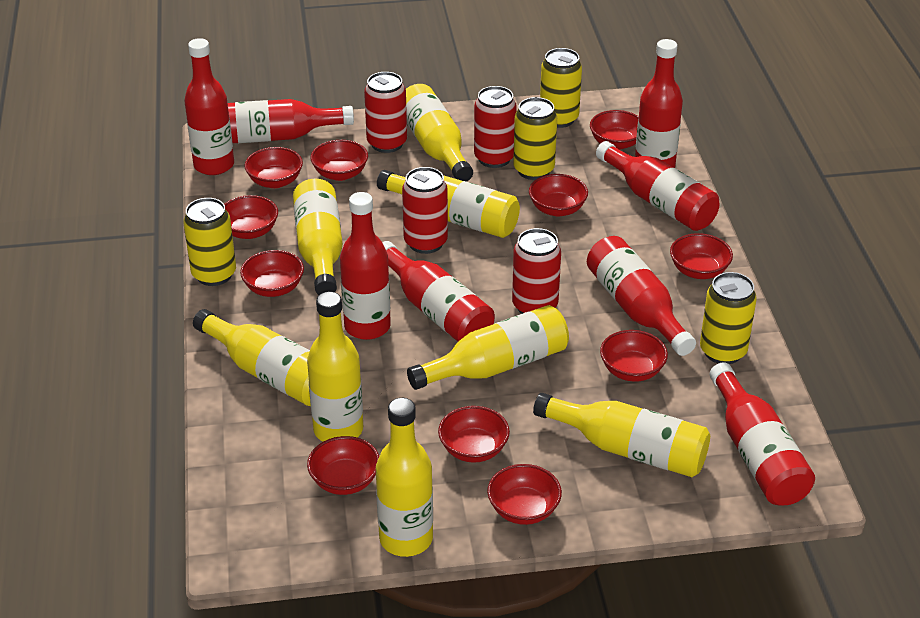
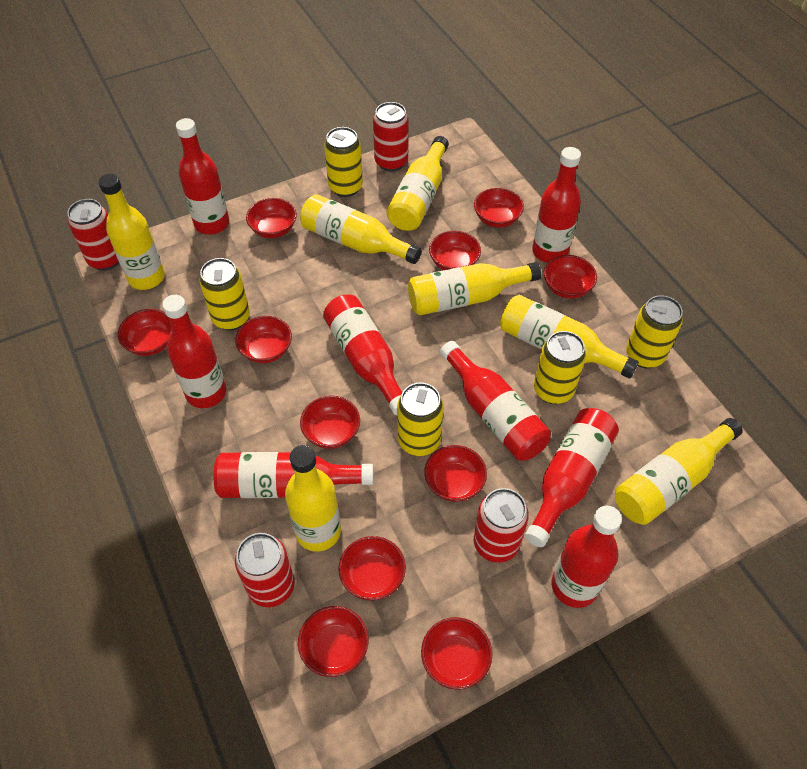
yellow bottle: [193,309,311,406] [293,178,343,295] [307,292,363,442] [376,398,433,557] [377,170,520,238] [406,84,473,182] [407,305,569,390] [533,393,710,477] = 8 -> [99,174,165,290] [285,445,341,552] [300,194,422,264] [387,136,449,231] [408,262,541,316] [500,295,639,379] [615,418,743,525] = 7
yellow can: [183,198,236,286] [513,97,557,180] [540,48,582,128] [700,272,757,364] = 4 -> [199,258,250,331] [324,127,363,197] [397,383,444,456] [534,331,586,404] [626,295,683,368] = 5

